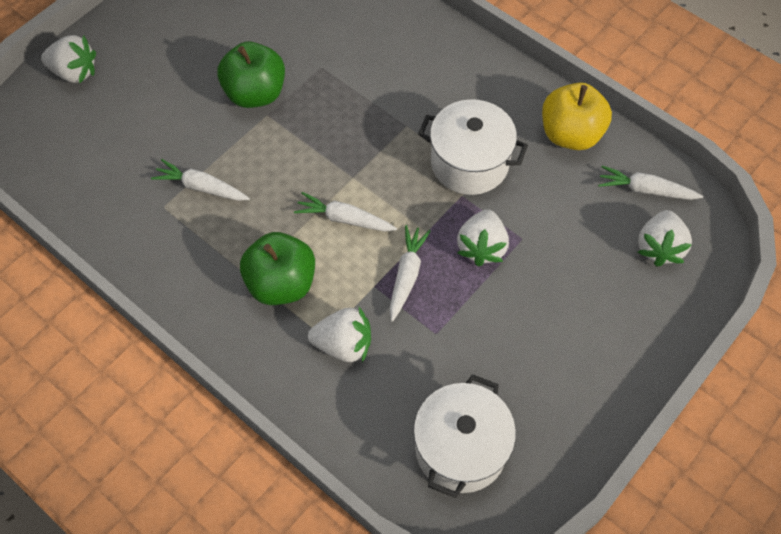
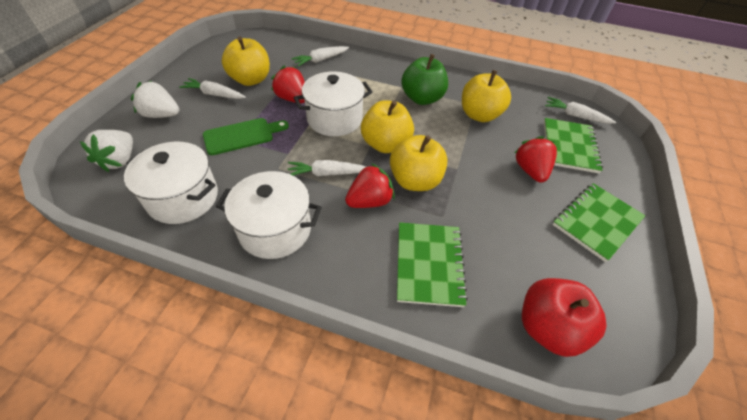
green apple: [217,42,285,108] [240,232,315,305] = 2 -> [401,54,448,105] = 1
green cutting board: none = 0 -> [203,118,289,155] = 1
green notebook: none = 0 -> [397,222,468,307] [544,118,603,173] [552,183,645,262] = 3
red apple: none = 0 -> [522,278,607,357] = 1
red strawberry: none = 0 -> [271,66,305,103] [345,163,395,208] [514,136,557,183] = 3
white pot: [413,374,516,498] [418,99,528,195] = 2 -> [124,142,218,224] [216,171,322,259] [294,71,373,136] = 3
white strawberry: [41,35,96,83] [308,307,371,362] [457,209,509,266] [637,210,692,267] = 4 -> [80,130,133,172] [131,81,179,118] = 2
yellow apple: [542,83,612,150] = 1 -> [222,36,270,86] [361,100,414,153] [390,135,448,191] [462,70,511,122] = 4

